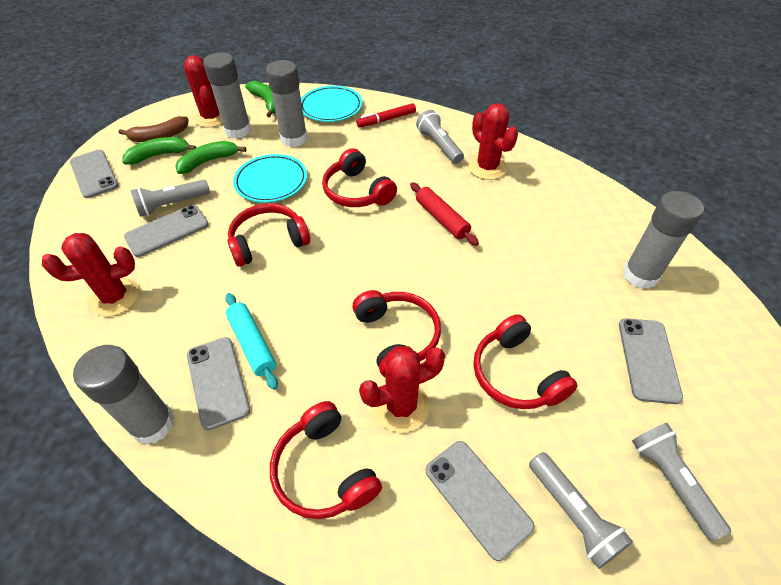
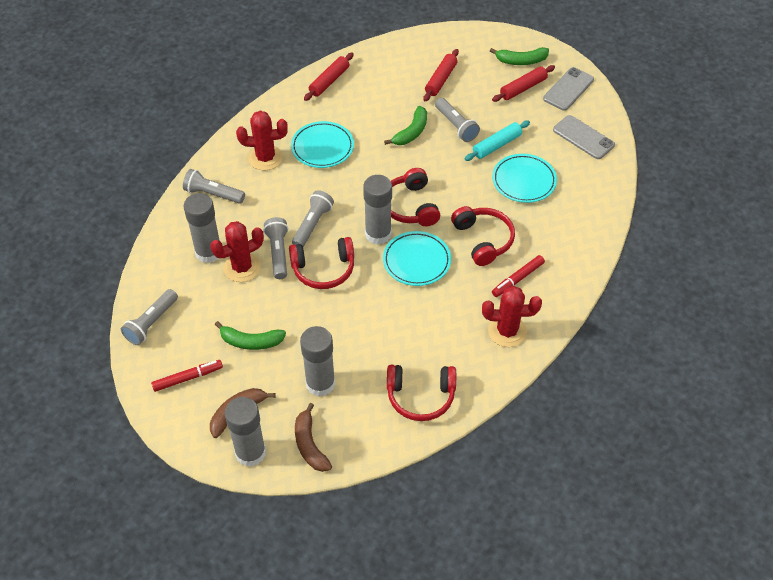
brown banana: [118,116,188,142] = 1 -> [210,388,276,438] [295,403,332,472] = 2
grey flashlight: [130,179,210,217] [416,110,464,164] [529,452,633,569] [632,423,731,541] = 4 -> [121,289,178,345] [183,169,245,204] [263,217,288,279] [292,190,334,247] [435,98,480,142] = 5
grey phone: [70,150,119,198] [124,205,208,257] [187,337,250,430] [426,441,535,561] [619,318,683,404] = 5 -> [543,67,594,111] [553,115,615,159] = 2
red cactus: [42,233,140,316] [184,55,223,127] [359,346,445,432] [468,103,518,180] = 4 -> [210,221,264,282] [236,111,288,170] [482,286,542,347] = 3
red headphones: [227,203,310,267] [270,401,382,519] [322,148,397,207] [352,290,441,377] [473,314,578,409] = 5 -> [289,237,354,289] [387,365,456,421] [391,168,440,226] [451,206,515,266] = 4
red marker: [356,103,416,128] = 1 -> [151,360,223,392] [492,255,545,297] = 2
red rolling pin: [410,182,479,246] = 1 -> [304,53,354,101] [423,49,459,101] [492,65,555,102] = 3
turquoise plate: [233,154,307,203] [301,86,362,122] = 2 -> [291,121,354,168] [383,231,451,286] [492,154,557,203] = 3

